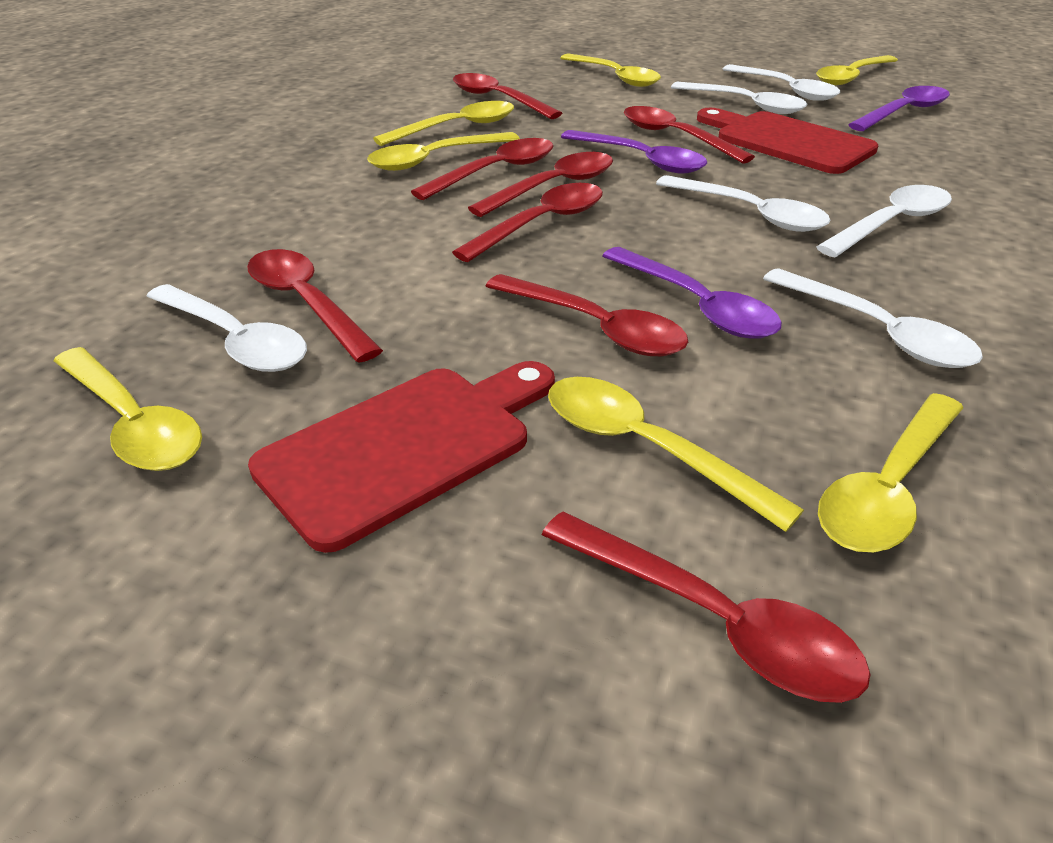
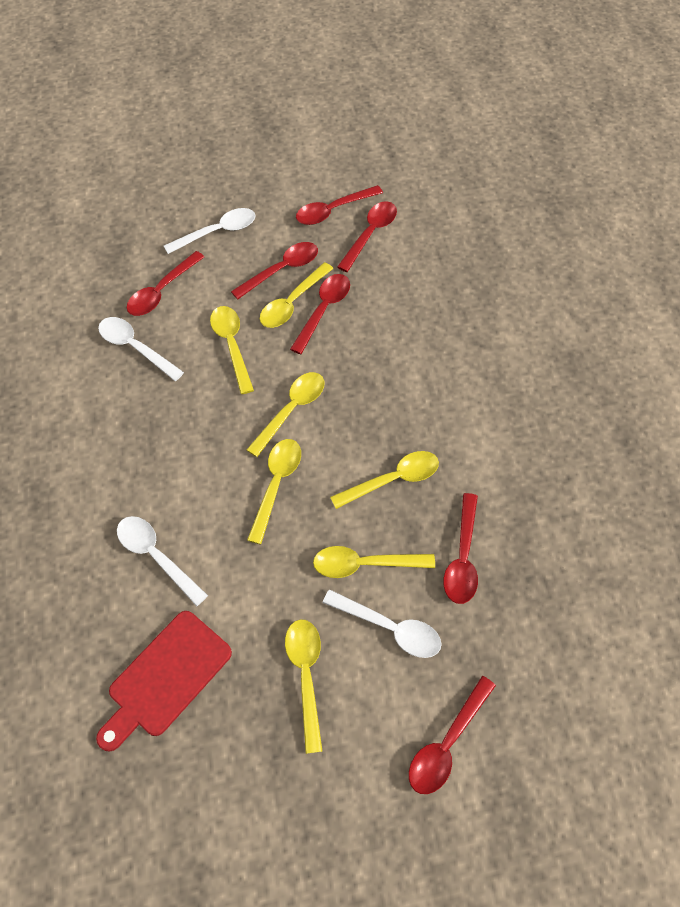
purple spoon: [561,130,707,174] [602,247,782,339] [848,86,950,131] = 3 -> none = 0
red cutting board: [248,361,555,553] [697,108,879,174] = 2 -> [96,611,232,752] = 1
red spoon: [247,249,383,363] [411,138,553,200] [452,183,603,262] [453,73,562,119] [468,152,613,217] [486,274,688,356] [542,511,871,703] [624,106,755,164] = 8 -> [127,251,204,316] [231,242,318,300] [290,274,350,354] [296,185,383,225] [337,201,397,272] [409,676,496,794] [443,493,478,604] = 7
white spoon: [146,284,307,372] [656,175,831,232] [671,82,808,114] [723,64,840,101] [763,268,983,368] [816,185,952,257] = 6 -> [98,317,184,381] [117,516,208,606] [164,208,256,254] [323,589,442,658] = 4

